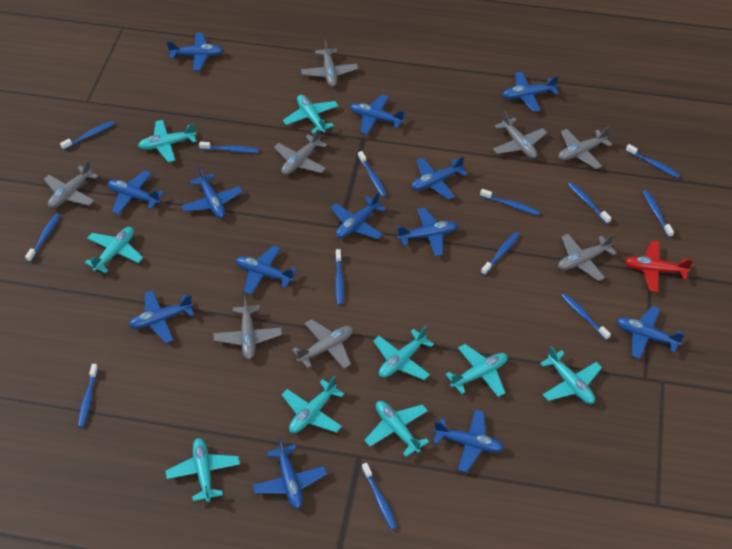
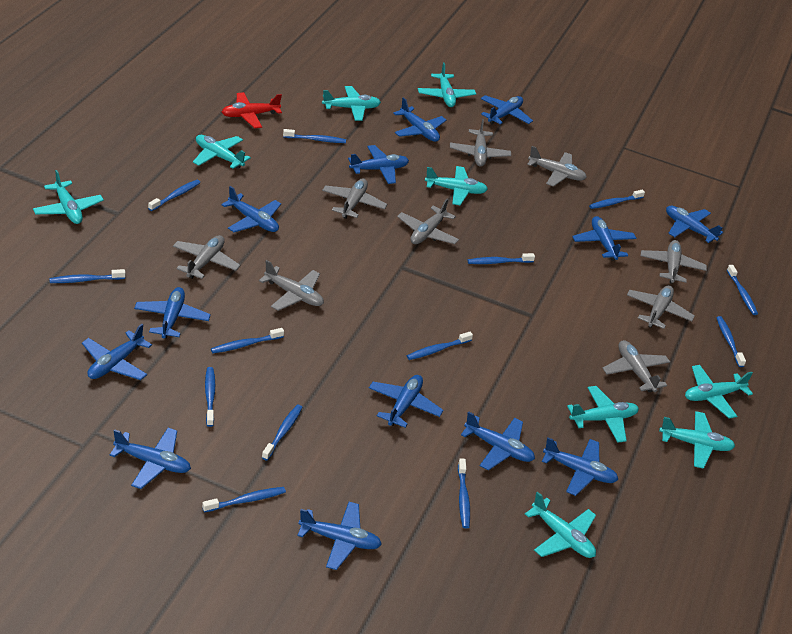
grey plane: [44,160,98,208] [213,296,282,359] [274,129,327,175] [292,319,353,369] [301,39,358,87] [493,111,547,159] [558,127,612,169] [558,234,617,281] = 8 -> [173,235,240,279] [259,260,324,311] [322,178,387,219] [397,199,459,244] [450,119,511,167] [527,146,587,187] [602,340,670,392] [627,285,695,329] [641,240,707,284] = 9

